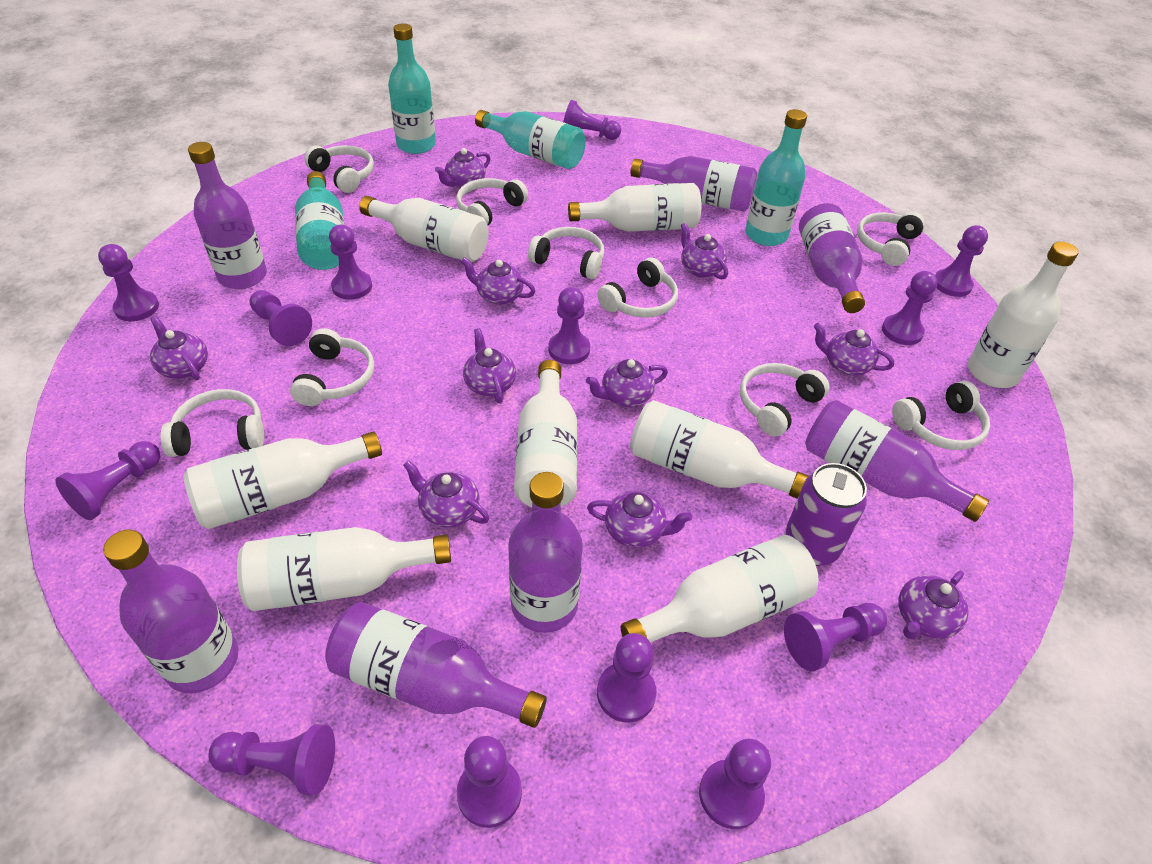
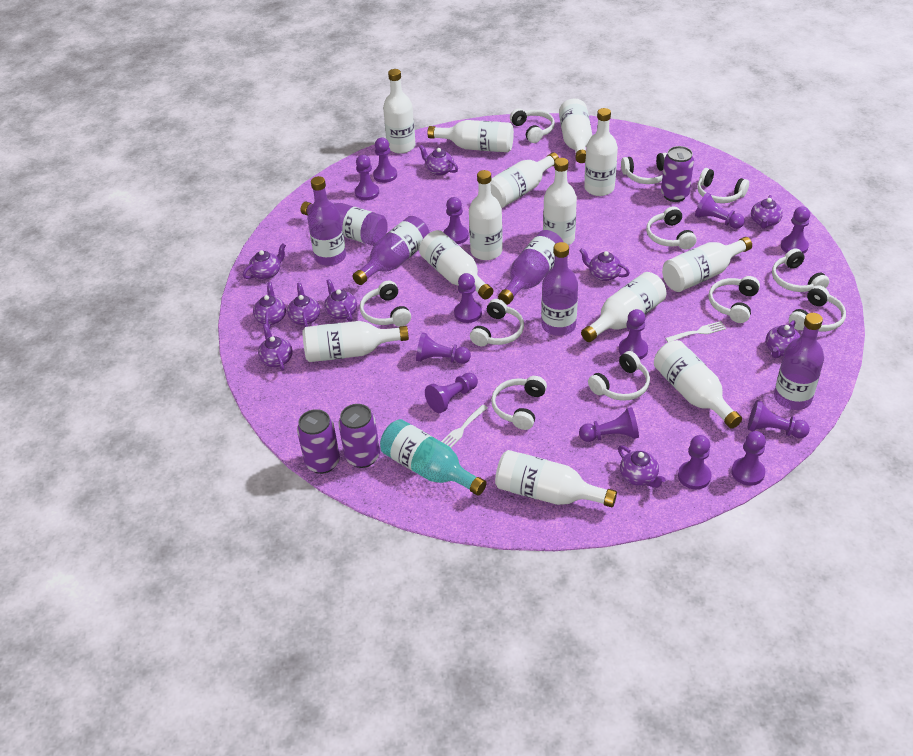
purple bottle: [103,529,238,693] [188,142,267,289] [325,602,547,728] [508,472,583,633] [630,156,757,212] [799,203,865,313] [805,400,989,522] = 7 -> [301,202,388,246] [307,176,346,266] [352,216,430,285] [498,230,563,305] [541,242,578,336] [774,313,824,410] = 6
purple can: [784,463,867,566] = 1 -> [297,409,340,474] [339,404,380,468] [661,146,694,202] = 3
turquoise bottle: [295,171,345,270] [388,23,436,154] [475,110,586,169] [745,109,807,246] = 4 -> [380,419,486,495] = 1
white bottle: [184,432,382,529] [237,527,451,611] [359,196,489,262] [514,360,577,507] [568,183,701,232] [621,535,819,643] [630,400,809,499] [968,242,1079,388] = 8 -> [302,321,409,362] [383,69,416,154] [419,230,493,299] [427,120,514,152] [469,170,503,260] [490,152,559,208] [495,450,617,507] [543,158,577,245] [559,99,592,163] [581,272,667,342] [584,108,618,196] [654,340,742,429] [662,237,752,292] = 13
white fork: none = 0 -> [441,405,488,448] [665,321,726,342] = 2
white headphones: [160,389,264,457] [290,328,374,406] [304,145,374,193] [456,178,528,225] [528,227,604,279] [597,258,678,318] [740,363,830,436] [857,212,925,266] [892,381,990,450] = 9 -> [360,280,411,327] [470,299,524,346] [491,376,547,430] [510,108,555,143] [588,351,650,401] [621,153,667,184] [646,206,696,249] [697,168,749,203] [709,276,760,323] [772,248,829,292] [789,285,846,332] = 11

